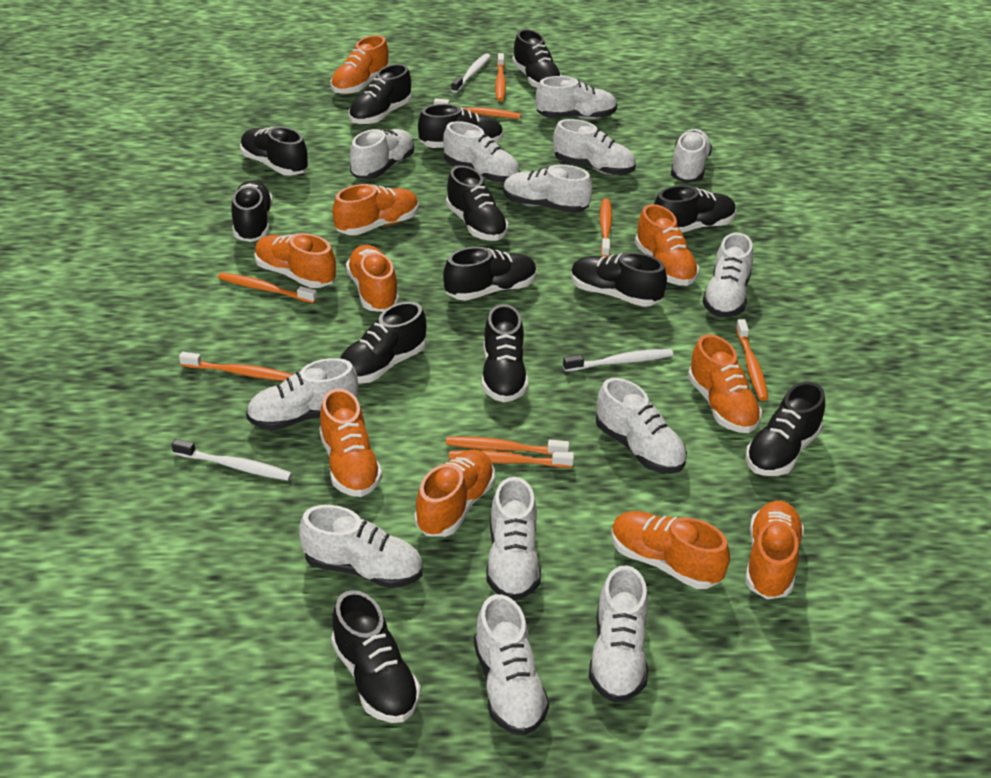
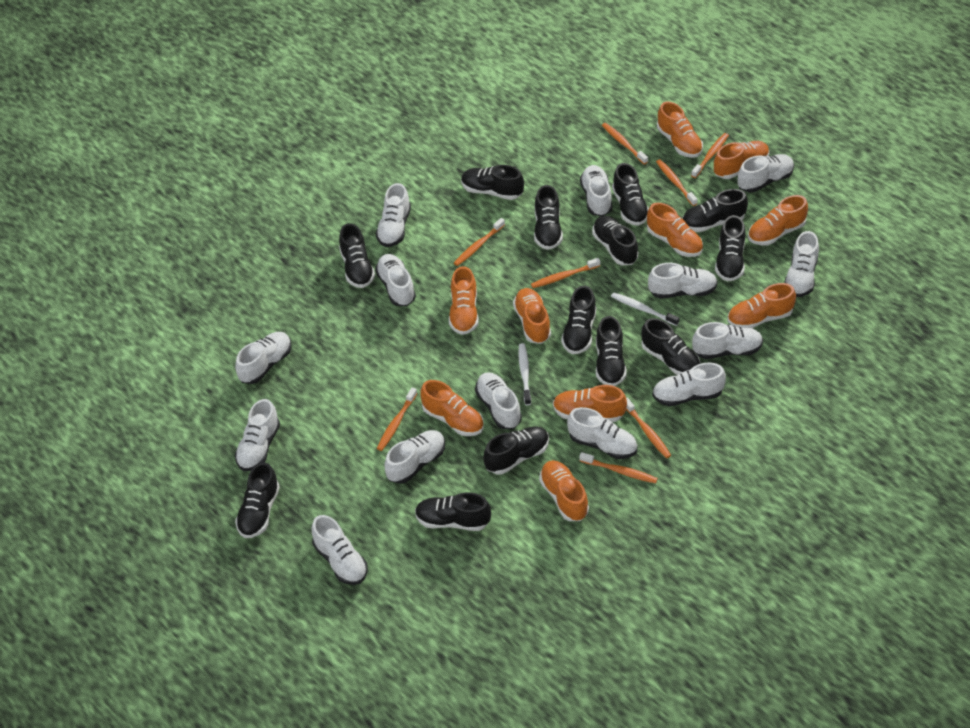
white shoe: [246,358,358,430] [299,505,423,588] [350,129,414,179] [443,121,520,183] [474,594,549,736] [486,477,541,600] [503,165,592,213] [536,76,617,119] [553,119,636,175] [589,565,648,702] [596,378,687,473] [671,129,712,183] [702,233,753,317] = 13 -> [235,332,291,384] [235,399,280,471] [312,515,368,585] [375,254,416,306] [376,183,411,247] [384,430,445,484] [475,372,522,429] [567,407,637,459] [580,165,612,216] [648,263,718,299] [652,363,726,406] [692,322,763,359] [737,154,794,193] [784,231,819,297] = 14
white toothbrush: [172,439,292,481] [451,53,490,93] [563,349,673,372] = 3 -> [518,343,531,405] [611,292,679,326] = 2

